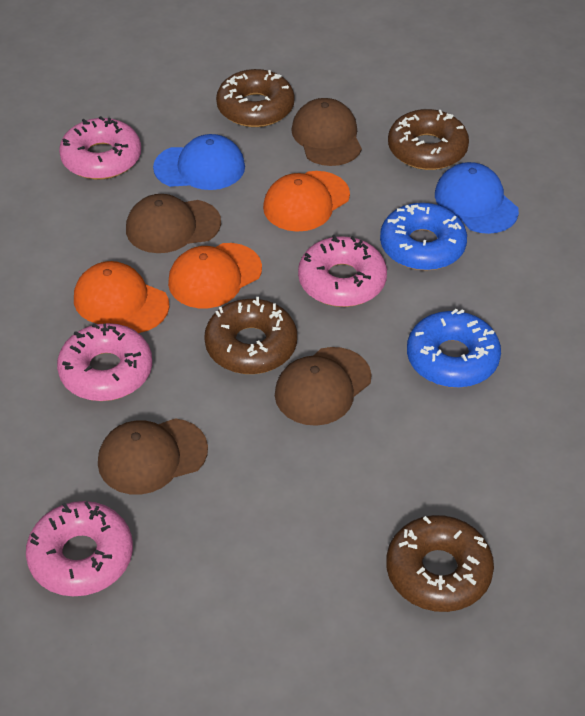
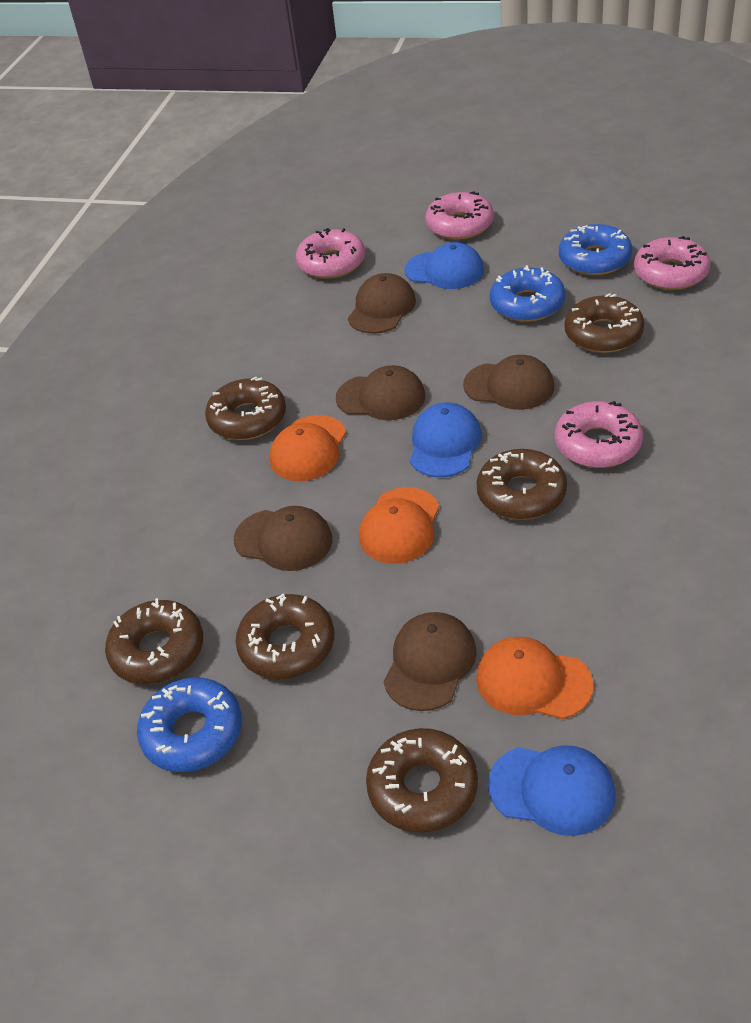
blue cap: [153,134,245,190] [435,162,519,234] = 2 -> [404,242,484,289] [410,403,482,477] [488,745,616,836] = 3
blue donut: [380,203,467,271] [407,309,501,388] = 2 -> [137,677,242,772] [490,265,565,322] [559,224,632,276] = 3
brown cap: [98,418,208,495] [126,194,221,253] [275,347,372,426] [291,98,362,166] = 4 -> [234,506,332,571] [336,365,425,420] [348,273,416,334] [383,612,477,711] [463,355,554,410] = 5
brown donut: [204,297,297,374] [216,69,295,127] [386,515,494,612] [388,109,469,170] = 4 -> [105,598,203,684] [205,377,286,440] [236,594,334,679] [366,728,478,833] [476,449,567,520] [564,293,645,353] = 6

